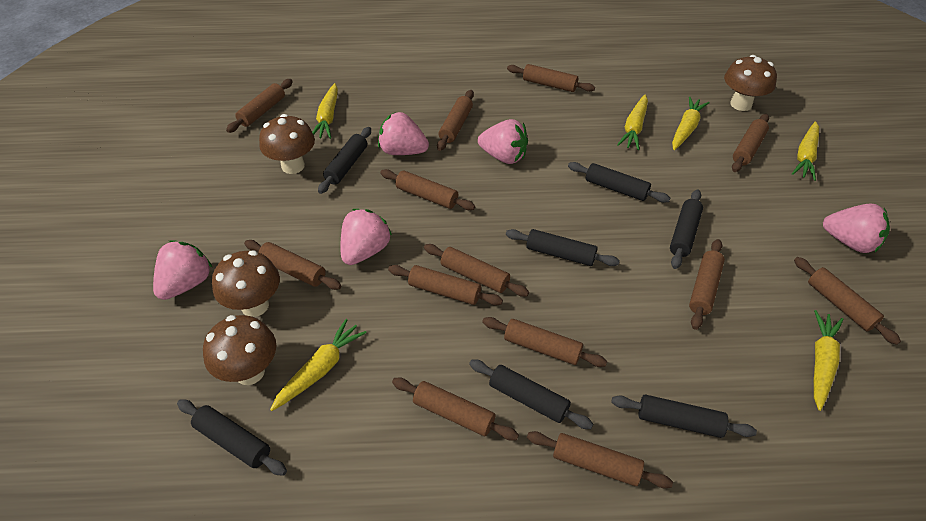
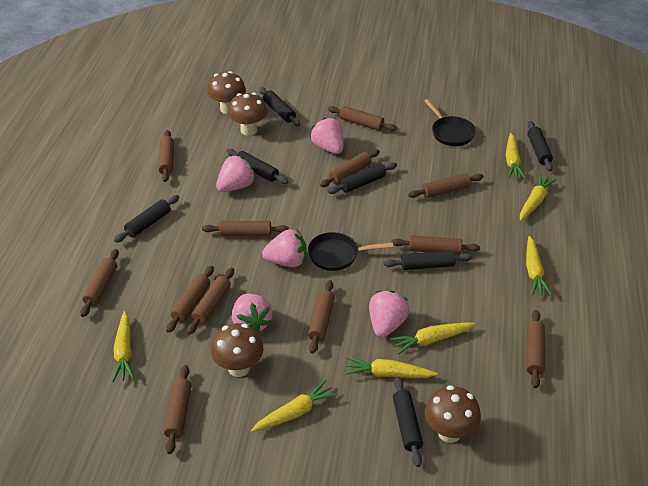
black pan: none = 0 -> [308,232,393,271] [424,99,476,146] = 2
brown rolling pin: [226,79,293,133] [244,240,341,290] [380,169,475,210] [388,265,503,306] [392,378,519,441] [424,244,529,297] [437,90,474,151] [482,317,607,367] [507,64,595,92] [527,431,673,488] [689,239,725,330] [732,114,769,172] [794,257,901,345] = 13 -> [80,249,119,317] [158,130,174,182] [164,365,191,454] [166,266,214,333] [187,268,234,335] [202,221,289,237] [308,280,335,353] [320,149,380,187] [328,106,397,131] [391,235,480,255] [408,173,484,198] [526,310,545,388] = 12
yellow carrot: [270,319,367,411] [312,83,338,139] [617,94,648,150] [672,96,710,150] [792,121,819,181] [814,310,844,411] = 6 -> [112,311,135,382] [251,380,338,432] [345,357,438,378] [390,323,475,355] [506,133,526,179] [520,174,557,221] [526,236,552,295] = 7

